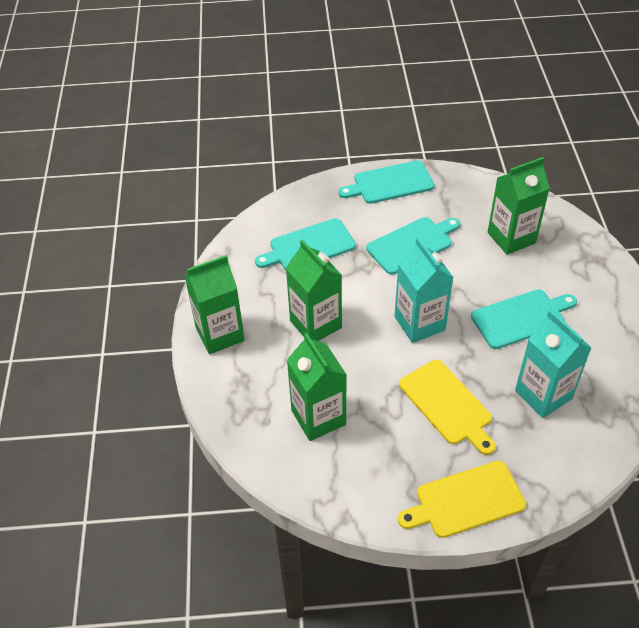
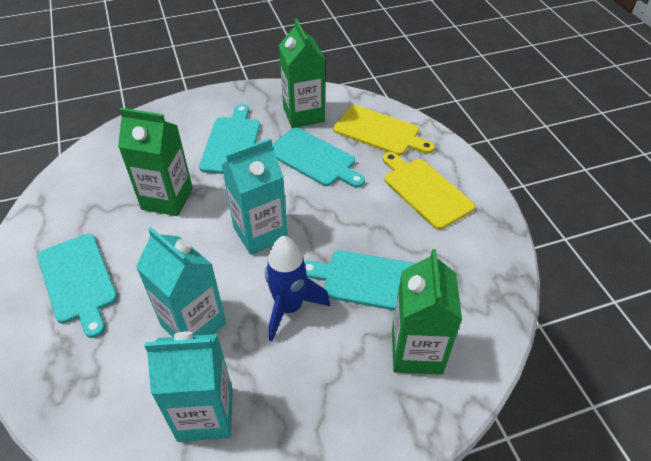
blue rocket: none = 0 -> [265,236,330,342] = 1
green carton: [184,255,245,354] [286,240,342,341] [287,333,347,441] [488,157,550,255] = 4 -> [118,108,193,216] [279,19,325,128] [392,249,462,375] = 3
turquoise carton: [395,237,454,343] [515,310,592,418] = 2 -> [136,227,226,337] [144,331,233,442] [222,138,288,255] = 3

